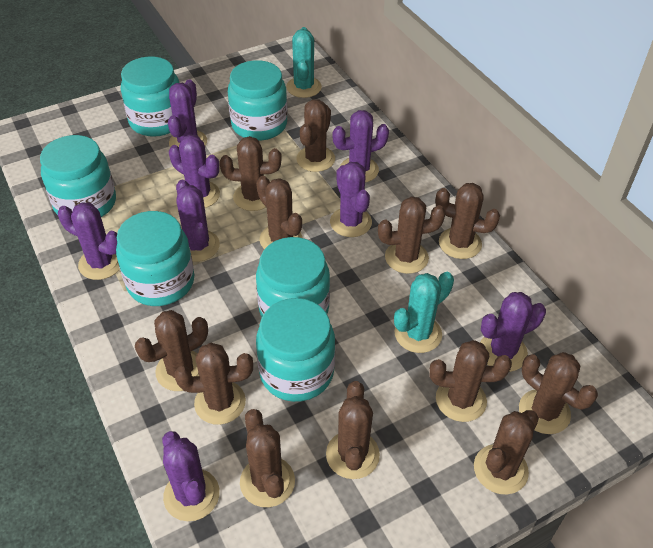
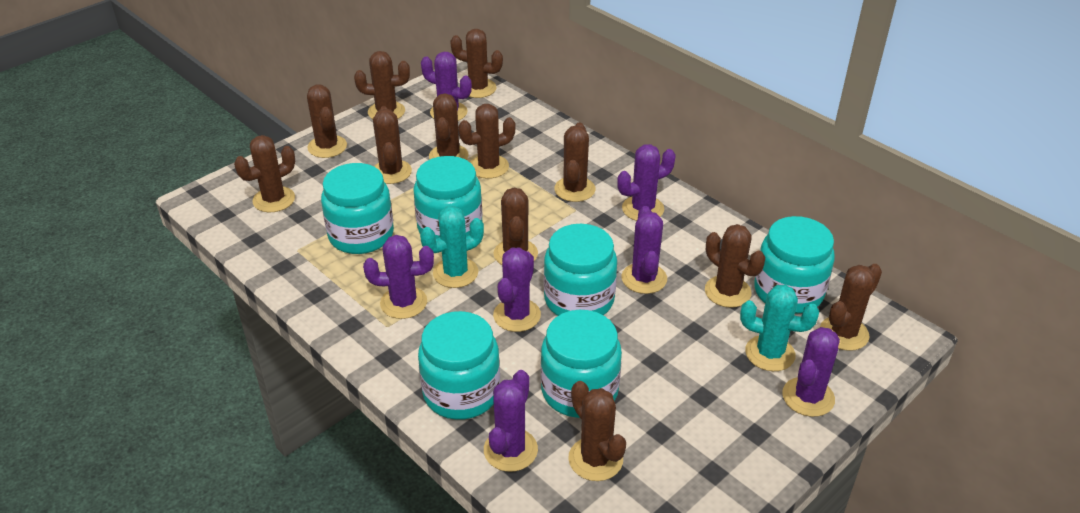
purple cactus: [58,202,120,280] [162,431,220,521] [168,79,207,148] [169,134,220,208] [176,180,220,262] [330,162,372,237] [333,110,389,183] [480,292,546,372] = 8 -> [363,235,434,319] [421,52,472,121] [484,370,538,472] [493,247,541,332] [617,144,676,221] [621,206,667,294] [782,327,840,417] = 7

